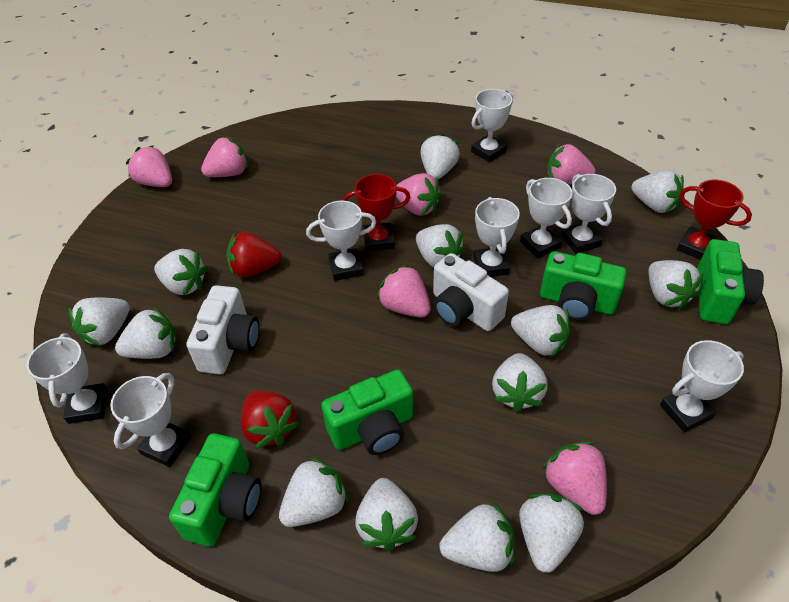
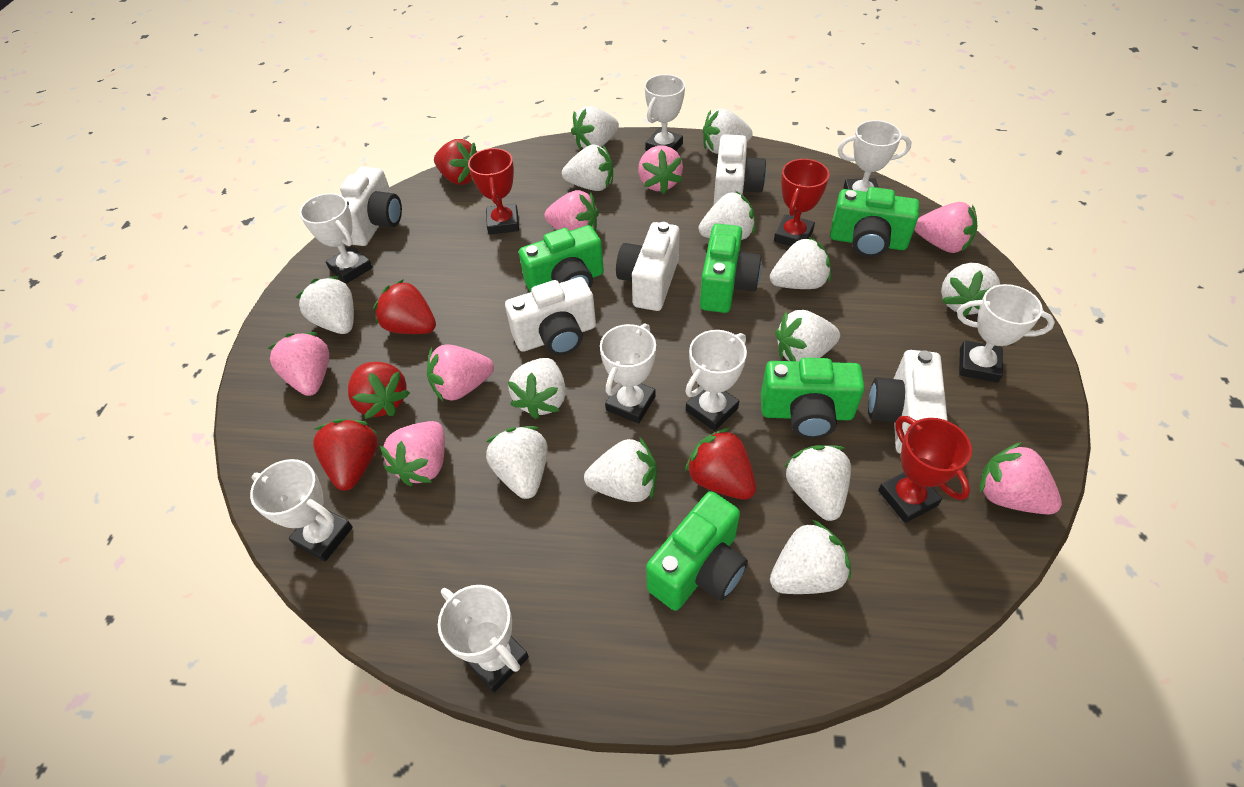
green camera: [169,433,261,546] [321,370,413,455] [540,251,626,320] [697,239,764,324] = 4 -> [519,225,604,292] [646,491,748,611] [700,224,762,313] [761,358,865,439] [830,187,919,257] = 5
pink strawberry: [126,145,172,187] [201,137,248,177] [377,264,431,318] [396,173,441,216] [542,441,607,515] [547,144,596,184] = 6 -> [268,332,329,396] [380,421,445,486] [427,344,494,402] [544,190,599,232] [638,146,683,194] [914,202,977,253] [980,442,1062,515] = 7
red strawberry: [226,232,281,277] [241,391,299,449] = 2 -> [313,419,378,491] [348,362,410,419] [374,279,436,334] [434,139,477,185] [685,428,756,500] = 5
red trophy: [343,174,411,251] [677,179,752,260] = 2 -> [468,148,519,234] [774,159,830,246] [878,416,972,523] = 3
white camera: [186,285,259,374] [433,253,509,331] = 2 -> [340,167,402,246] [505,277,596,355] [616,222,680,311] [714,134,767,204] [868,350,948,454] = 5

